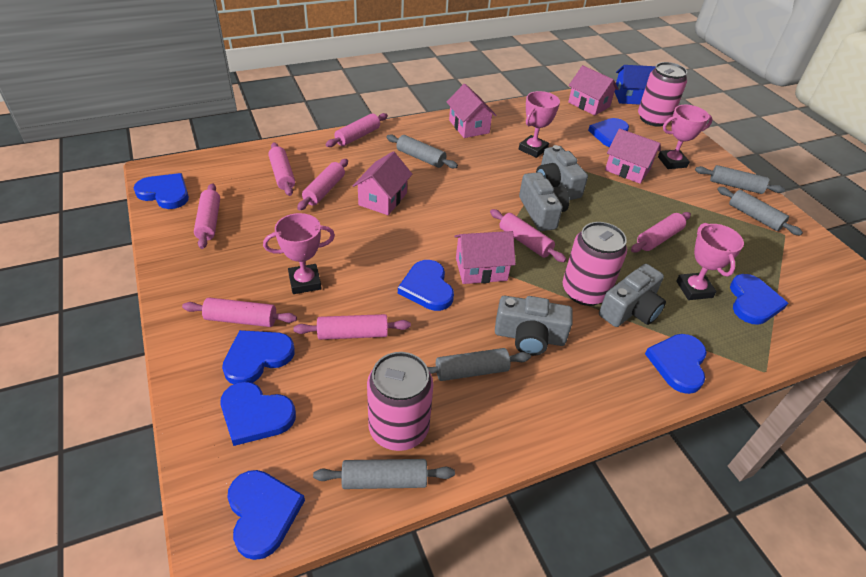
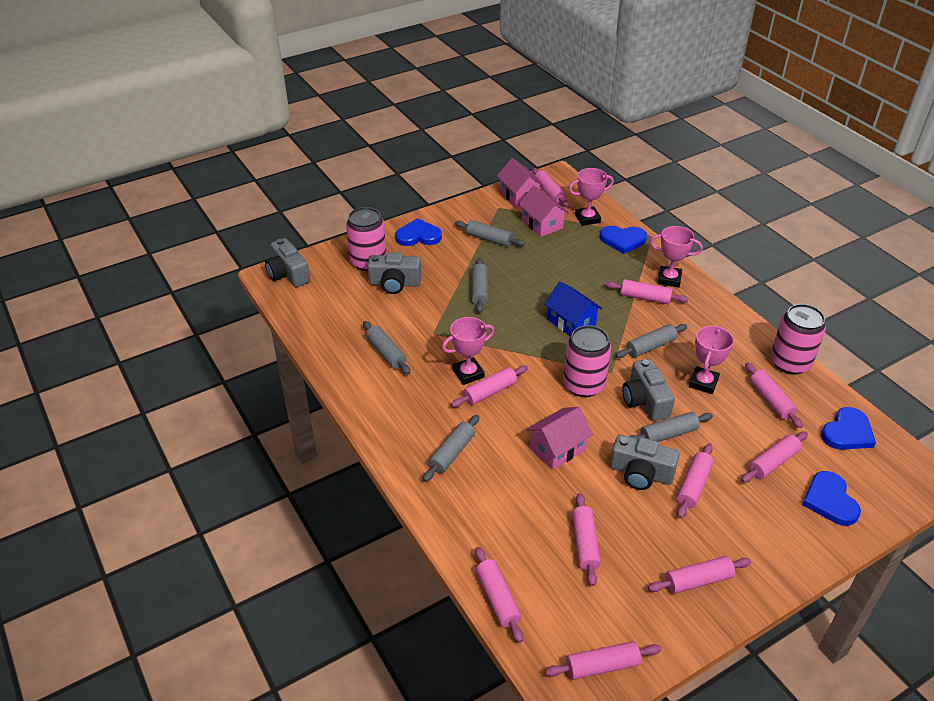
blue heart: [134,173,189,209] [220,381,296,446] [222,330,295,384] [227,470,305,560] [398,260,454,311] [588,118,629,147] [645,334,707,394] [730,274,788,325] = 8 -> [395,218,442,246] [600,226,647,254] [802,471,861,526] [821,407,876,450] = 4
grey rolling pin: [313,459,455,489] [386,134,458,168] [427,348,531,381] [695,165,785,194] [717,187,803,235] = 5 -> [363,321,410,374] [423,415,479,482] [455,220,525,247] [472,258,488,313] [616,324,687,358] [630,412,713,442] = 6
pink house: [353,151,412,215] [447,84,497,138] [454,231,516,284] [568,65,619,116] [605,128,661,184] = 5 -> [497,158,544,208] [518,186,569,237] [526,407,593,470] = 3
pink rolling pin: [182,298,297,327] [194,183,220,249] [268,142,295,196] [293,314,411,340] [297,159,348,210] [326,113,388,147] [490,209,566,262] [631,212,691,252] = 8 -> [451,365,528,407] [475,547,523,643] [532,168,569,207] [545,641,661,680] [572,493,601,586] [605,279,688,304] [648,556,751,594] [677,443,714,518] [741,431,808,483] [745,362,803,428] = 10

